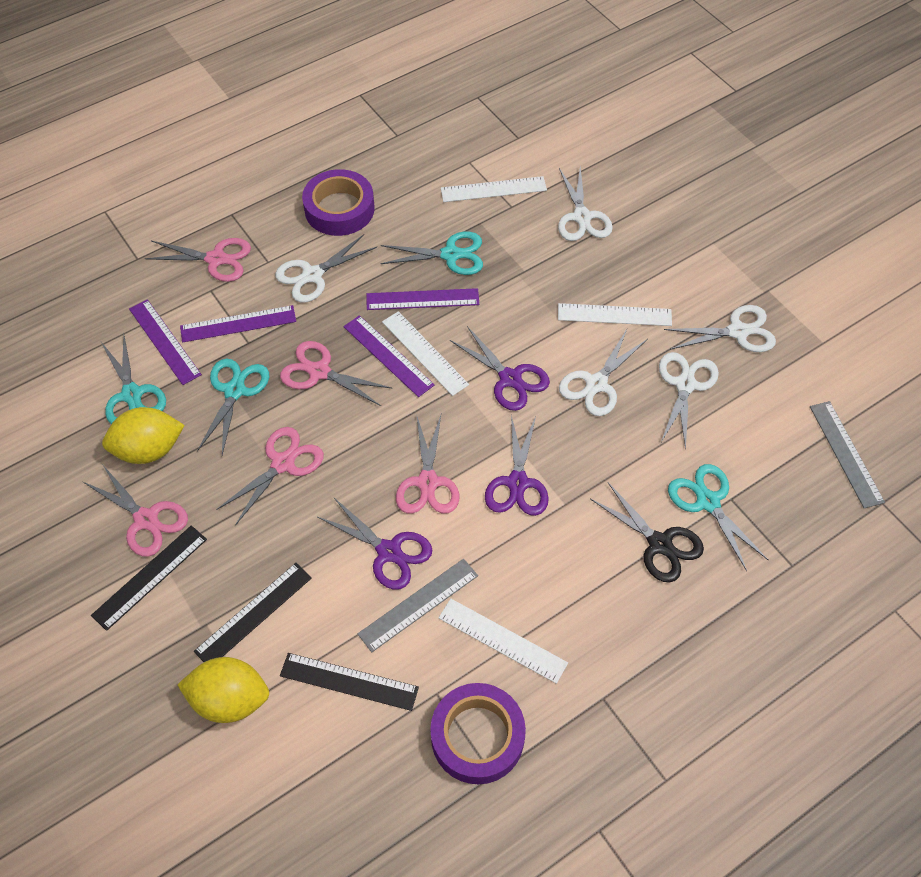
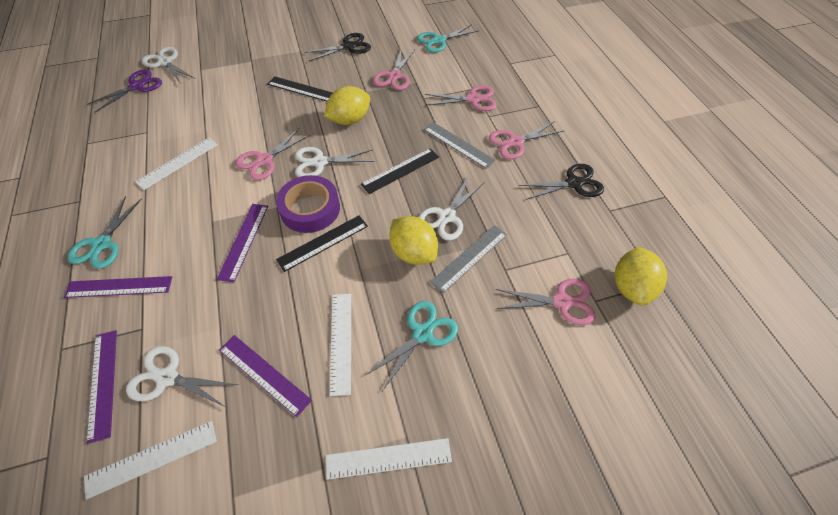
black scissors: [590,482,704,583] = 1 -> [304,33,371,61] [519,164,604,200] = 2
purple scissors: [318,497,432,590] [450,326,550,411] [485,415,549,516] = 3 -> [87,69,162,112] = 1
purple tape: [302,169,375,236] [430,683,526,784] = 2 -> [276,175,340,233] = 1
turquoise scissors: [101,335,166,424] [197,359,269,455] [380,232,483,275] [668,464,768,571] = 4 -> [67,196,142,269] [366,301,458,391] [417,25,479,53] = 3
white scissors: [275,234,377,303] [558,166,613,241] [559,329,648,416] [659,352,719,450] [664,305,776,352] = 5 -> [126,346,238,407] [142,47,195,84] [295,147,375,177] [419,177,484,241] = 4
yellow lemon: [102,407,185,464] [177,657,269,723] = 2 -> [324,86,370,125] [389,216,438,265] [615,247,667,306] = 3

